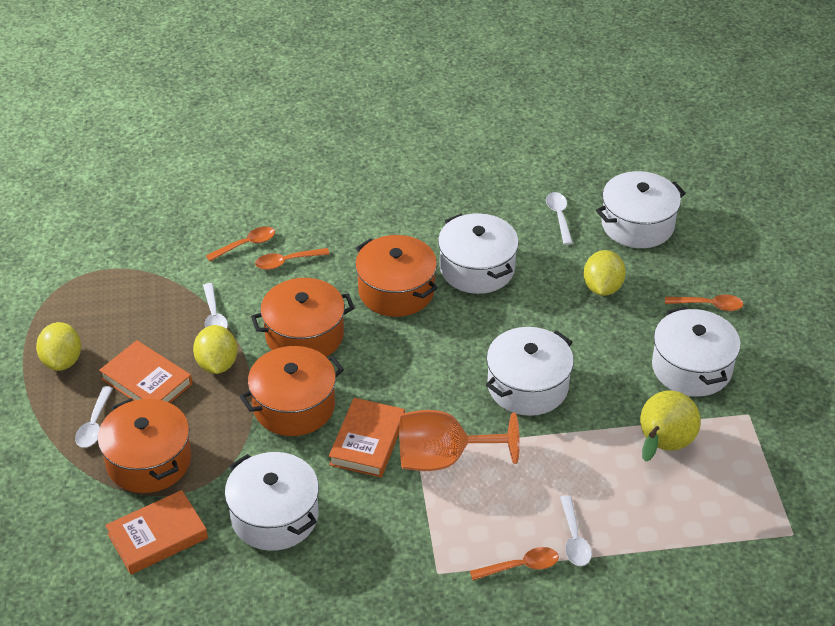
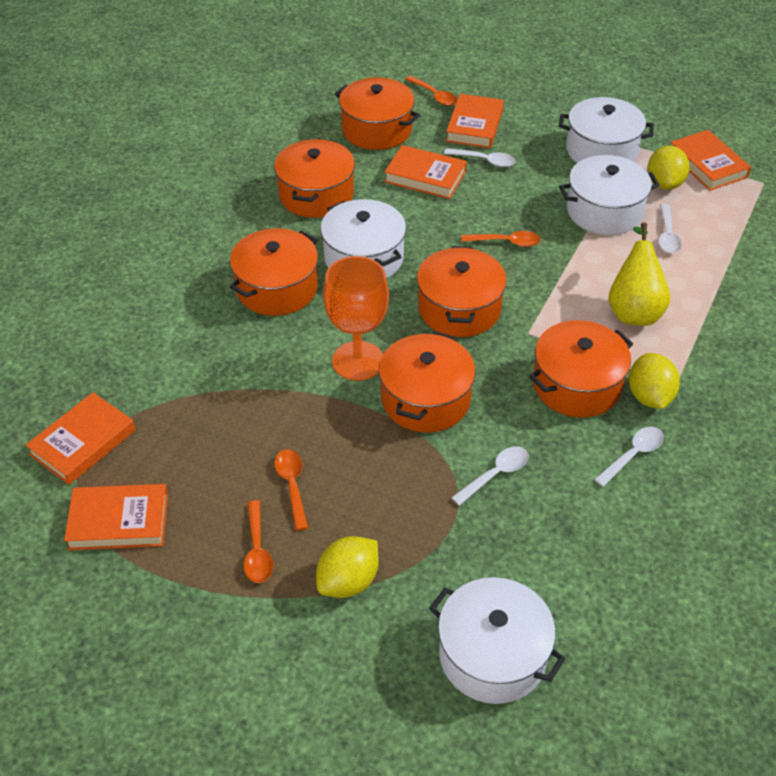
orange book: [99,340,192,403] [105,490,208,574] [329,398,405,477] = 3 -> [25,392,136,485] [64,484,168,550] [384,145,467,199] [446,94,504,148] [670,130,751,191] = 5
orange pot: [98,398,191,493] [240,346,344,436] [251,278,355,357] [355,235,438,317] = 4 -> [230,228,318,316] [274,139,355,218] [335,77,420,150] [379,331,475,433] [417,246,507,337] [529,320,633,418] = 6
white pot: [225,452,319,551] [438,213,519,294] [486,327,574,416] [596,171,686,248] [652,307,741,397] = 5 -> [320,199,406,279] [429,577,565,704] [559,97,654,163] [559,155,660,235] = 4

